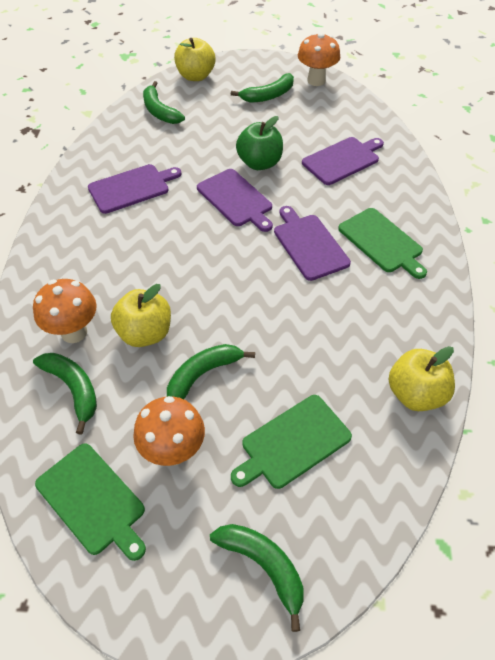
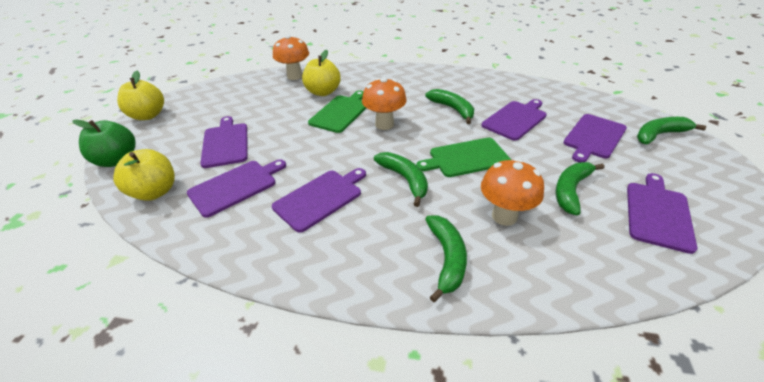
green cutting board: [35,443,146,561] [231,395,352,489] [338,208,427,279] = 3 -> [308,91,366,133] [416,138,511,177] = 2
purple cutting board: [88,164,182,214] [197,169,273,232] [274,206,351,281] [302,137,384,185] = 4 -> [187,159,286,218] [200,116,248,168] [272,168,366,233] [481,99,547,141] [563,114,627,162] [627,173,697,254] = 6

